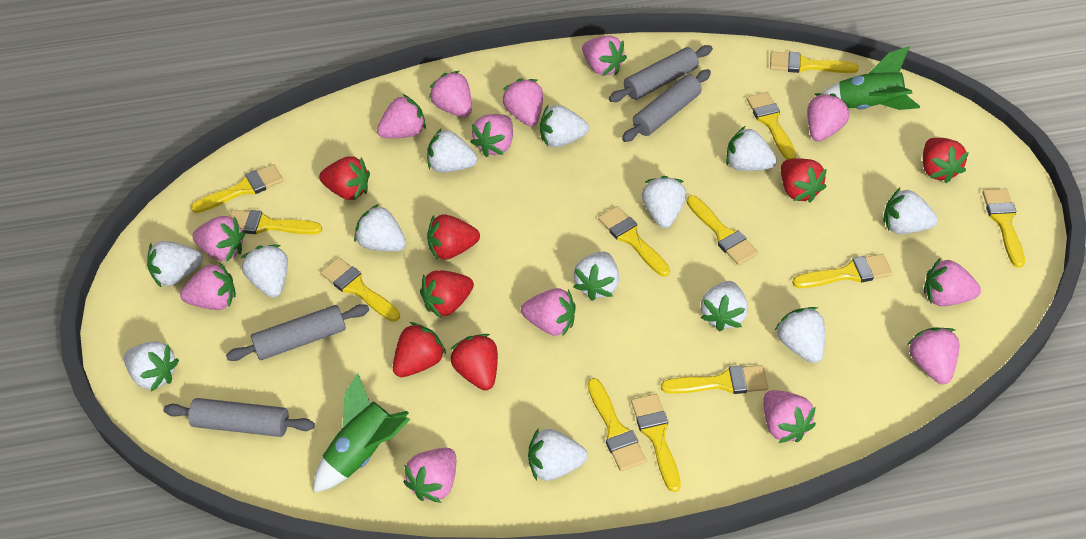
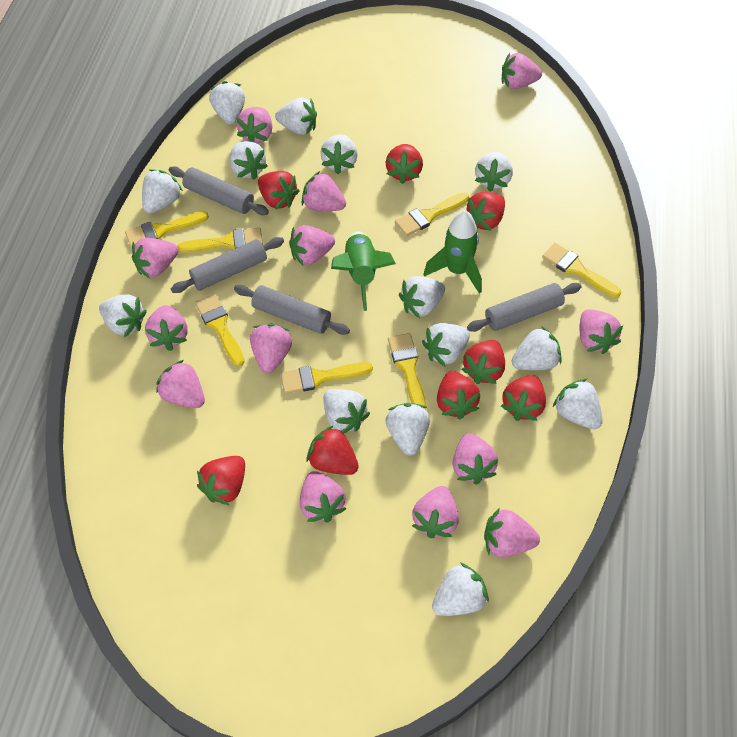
red strawberry: [319,156,370,200] [393,322,446,377] [420,270,474,318] [427,214,480,260] [450,334,498,391] [781,158,827,203] [923,138,969,183] = 7 -> [197,456,245,505] [258,171,300,209] [306,425,359,475] [385,144,423,184] [437,371,480,419] [461,340,505,384] [467,192,505,231] [501,375,546,421] = 8
white strawberry: [124,341,179,392] [147,241,203,287] [241,245,288,298] [354,204,406,251] [427,128,478,173] [528,428,588,481] [540,105,589,147] [573,251,619,301] [642,176,686,228] [700,281,748,332] [726,126,777,171] [775,307,825,363] [883,188,938,234] = 13 -> [99,295,147,337] [142,169,183,213] [209,81,245,124] [230,141,268,180] [275,98,317,135] [320,134,358,174] [323,389,370,434] [385,403,430,456] [399,276,445,318] [422,323,470,367] [432,562,489,616] [475,152,513,192] [512,326,562,370] [553,379,603,429] = 14
yellow brush: [191,164,283,213] [229,210,322,234] [320,257,400,322] [588,378,646,471] [598,206,670,276] [631,394,681,492] [661,365,768,394] [686,195,758,265] [747,92,796,160] [770,52,859,73] [792,254,892,288] [982,188,1025,268] = 12 -> [125,211,209,248] [178,228,263,253] [195,294,245,366] [280,362,373,394] [388,333,426,410] [395,193,469,236] [542,243,621,298] = 7

